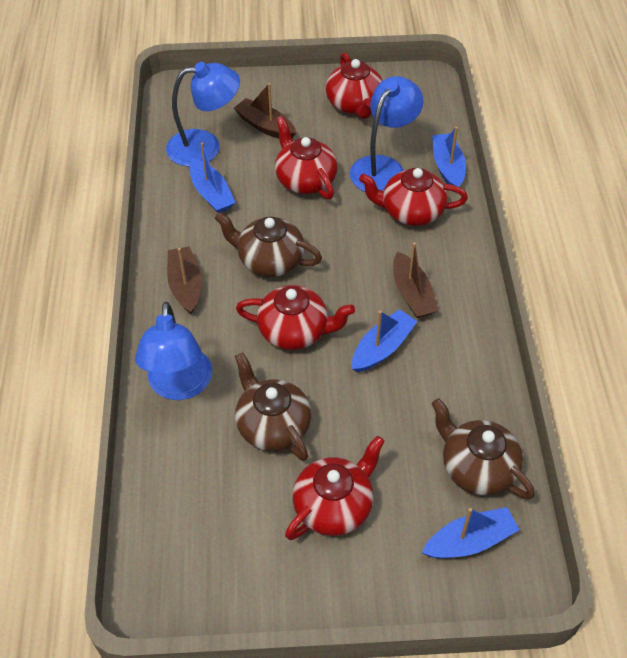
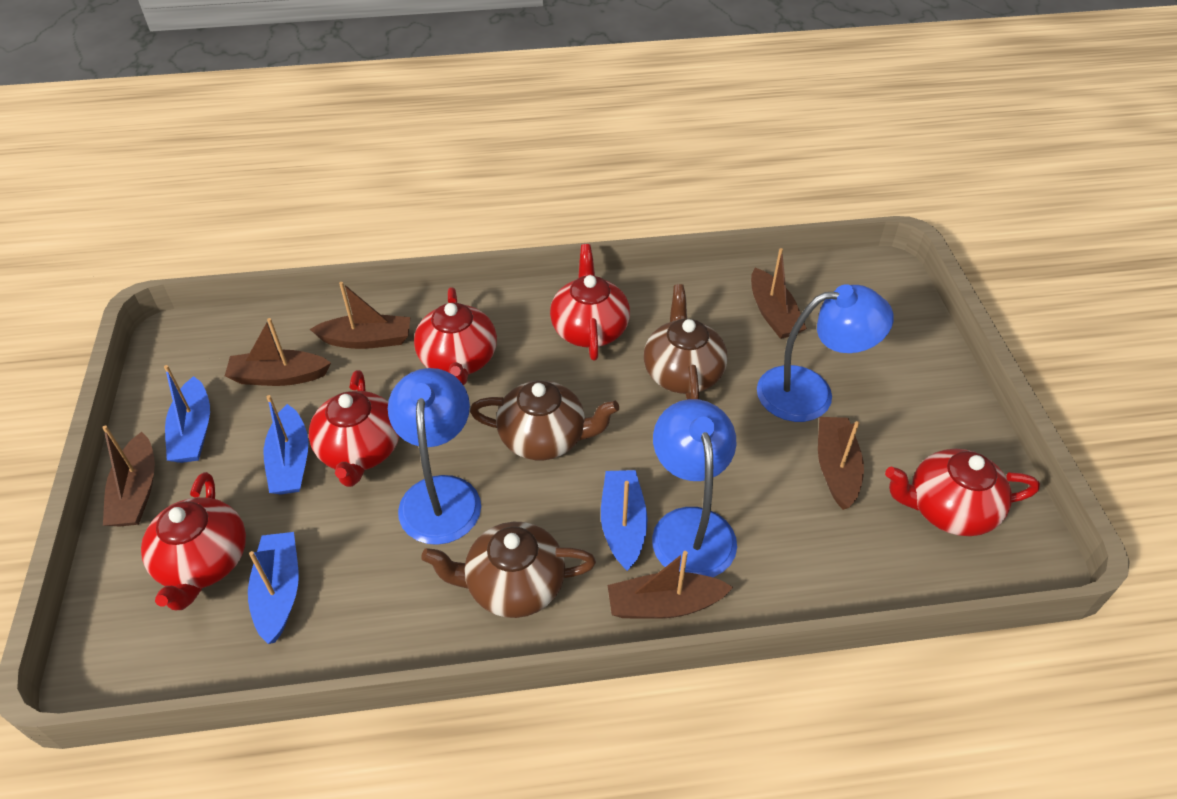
brown boat: [167,246,202,314] [234,83,296,138] [393,242,438,318] = 3 -> [102,425,155,526] [225,318,331,386] [310,282,411,349] [607,551,733,619] [751,248,807,339] [818,417,864,510] = 6

